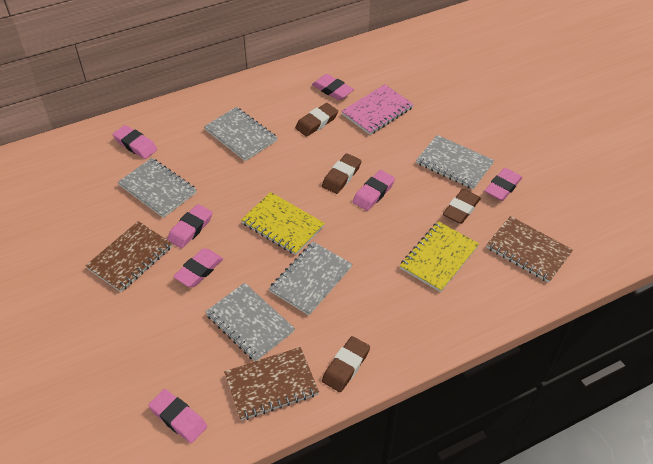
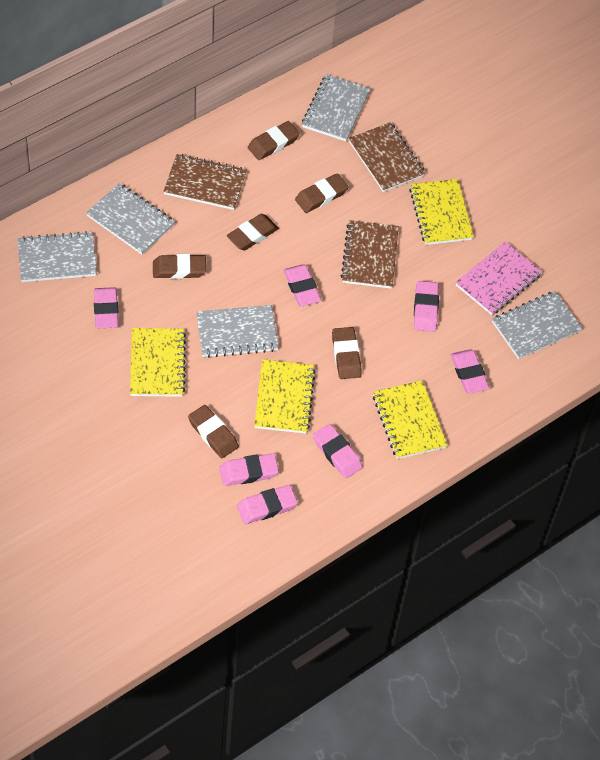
brown eraser: [295,103,338,137] [322,153,361,194] [322,336,370,392] [443,189,481,224] = 4 -> [153,254,206,279] [188,405,239,458] [227,214,279,250] [248,121,300,160] [295,173,348,213] [332,327,362,379] = 6
yellow notebook: [241,192,325,255] [400,221,479,292] = 2 -> [130,328,186,397] [254,359,316,433] [373,380,448,459] [409,179,474,245] = 4

